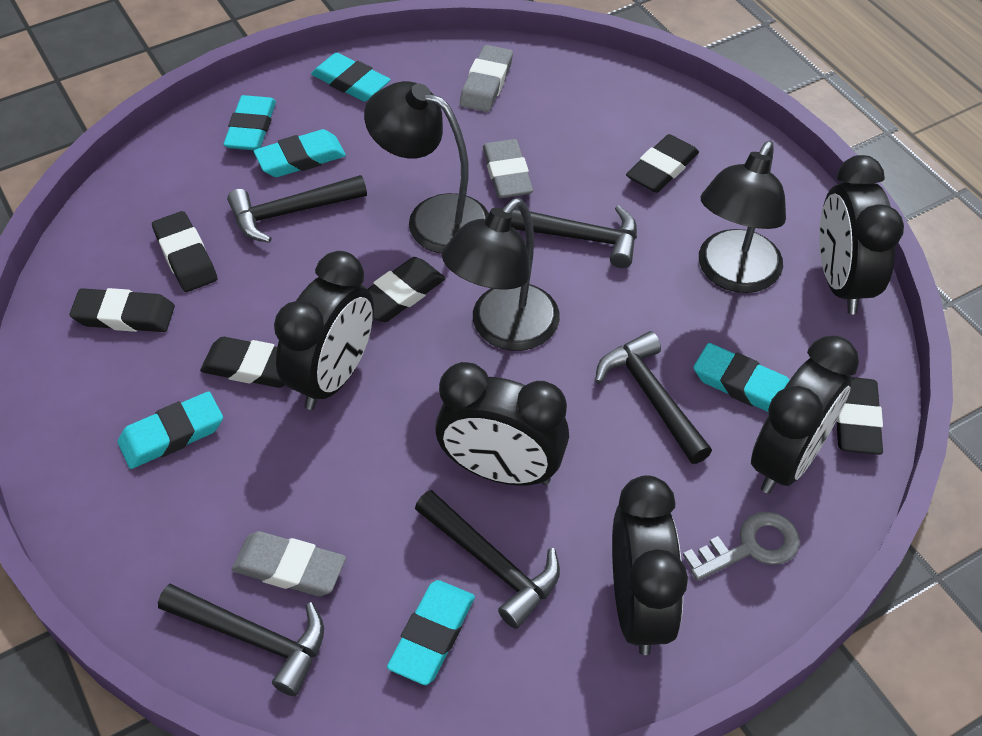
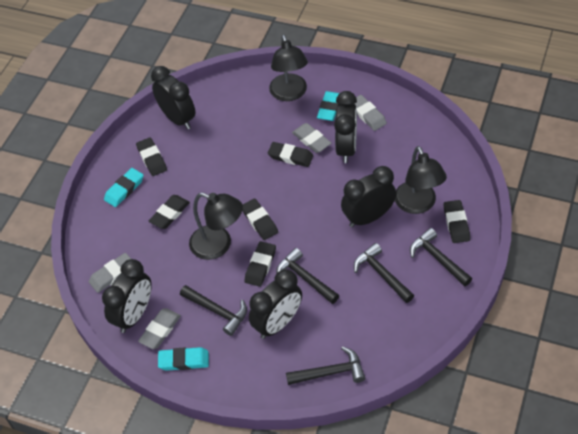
grey eraser: [232,531,346,596] [460,45,513,112] [483,139,533,198] = 3 -> [89,253,131,293] [138,308,181,349] [292,123,331,153] [354,95,387,131] = 4
grey key: [683,511,800,581] = 1 -> none = 0
turquoise eraser: [117,391,223,469] [224,95,276,150] [254,129,346,177] [311,53,391,101] [387,580,475,685] [694,343,790,412] = 6 -> [104,168,144,207] [158,347,209,371] [317,91,340,121] = 3

